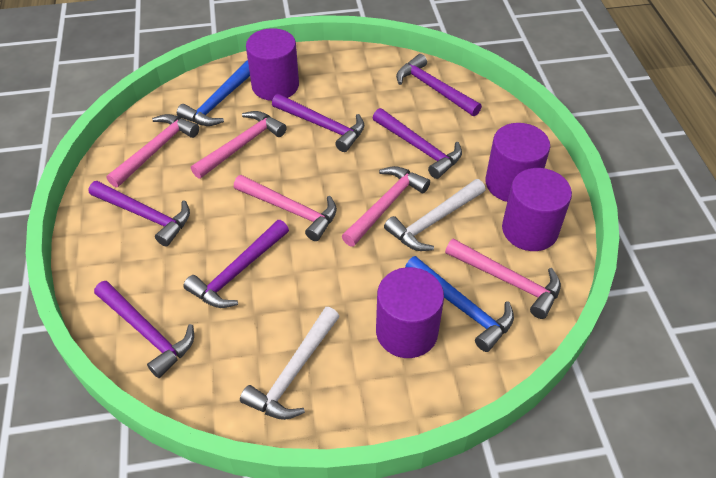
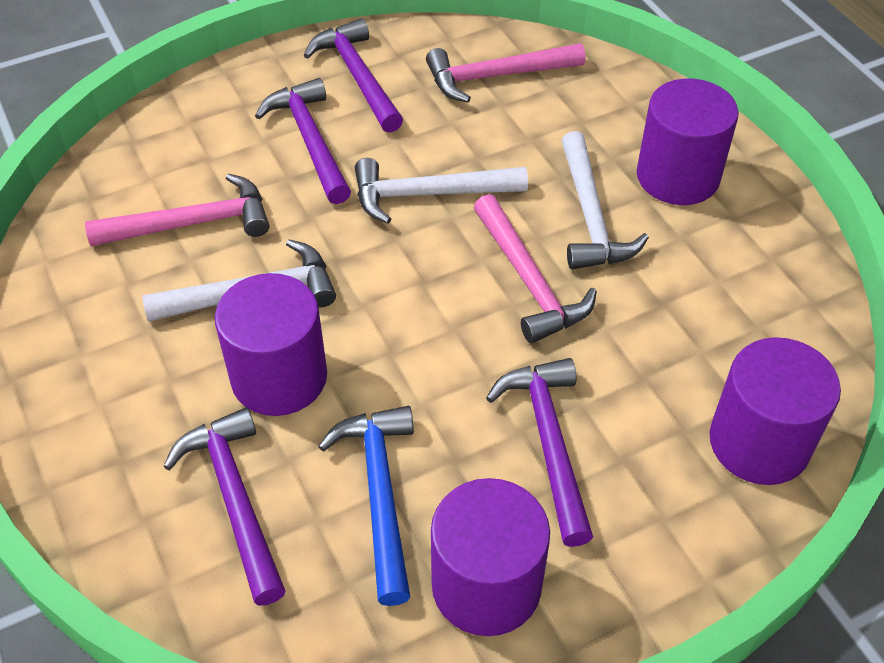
blue hammer: [177,60,250,126] [405,256,514,352] = 2 -> [318,406,414,606] = 1
pink hammer: [106,114,199,188] [191,111,287,179] [234,175,337,241] [342,166,430,247] [445,238,561,319] = 5 -> [85,174,269,246] [426,43,585,103] [474,194,597,343] = 3
purple hammer: [89,181,190,247] [94,281,194,378] [183,220,289,308] [272,94,365,152] [373,108,462,179] [396,54,482,116] = 6 -> [163,407,285,606] [255,78,351,204] [304,18,403,133] [486,358,593,547] = 4
white hammer: [240,307,340,420] [384,179,485,251] = 2 -> [142,239,336,322] [355,158,528,224] [561,131,649,269] = 3

